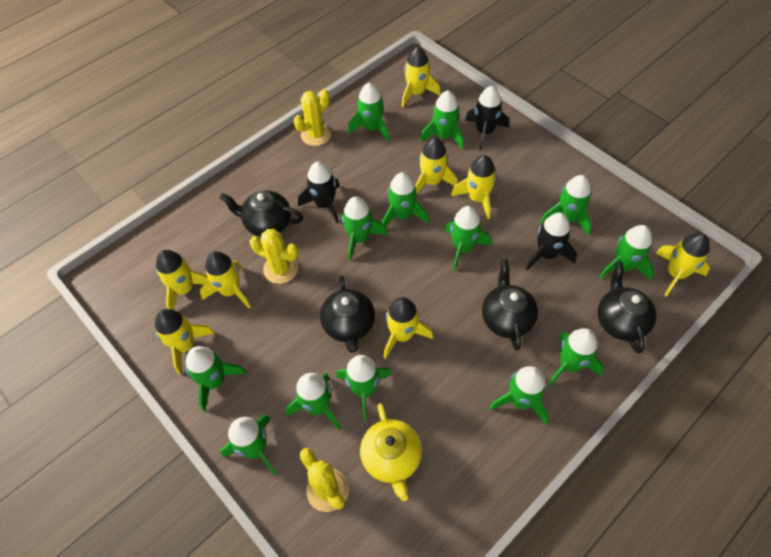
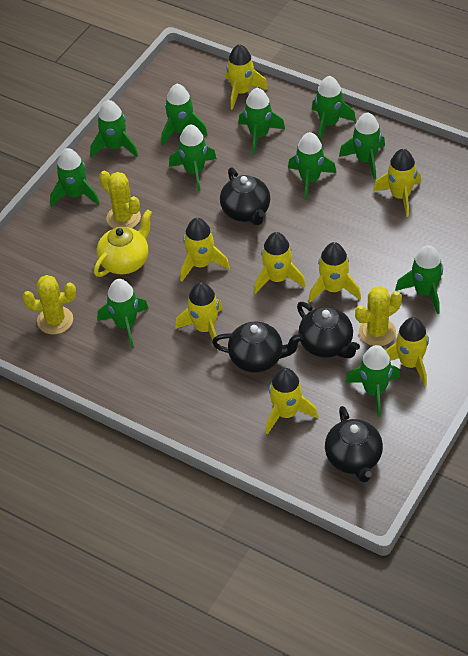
black rocket: [298,161,340,223] [465,86,509,151] [526,213,577,271] = 3 -> none = 0
green rocket: [186,346,247,412] [221,414,277,475] [286,373,341,430] [336,355,392,421] [342,197,387,261] [348,83,390,142] [382,172,429,228] [420,90,464,150] [444,206,491,271] [489,366,549,425] [540,175,592,236] [548,328,604,386] [599,225,654,281] = 13 -> [50,148,100,207] [90,100,138,158] [97,279,149,348] [161,84,208,146] [169,124,217,192] [239,88,285,155] [288,132,336,200] [312,76,356,141] [339,112,385,179] [346,345,400,417] [395,245,443,314] = 11

